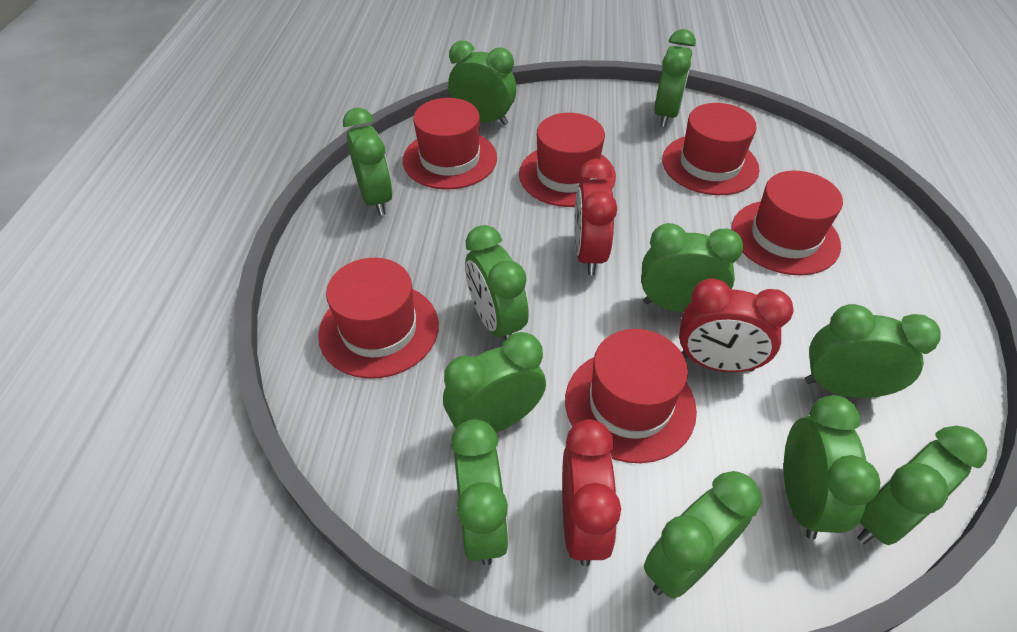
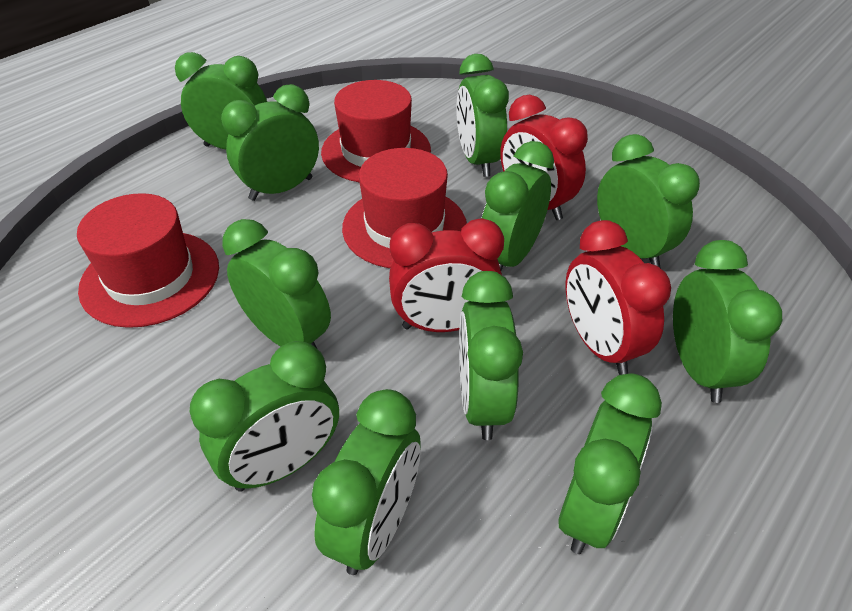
red hat: [318,258,439,379] [403,98,497,190] [519,113,616,207] [565,329,697,463] [662,103,759,195] [731,171,843,275] = 6 -> [77,193,219,328] [321,80,431,183] [342,148,467,268] = 3

